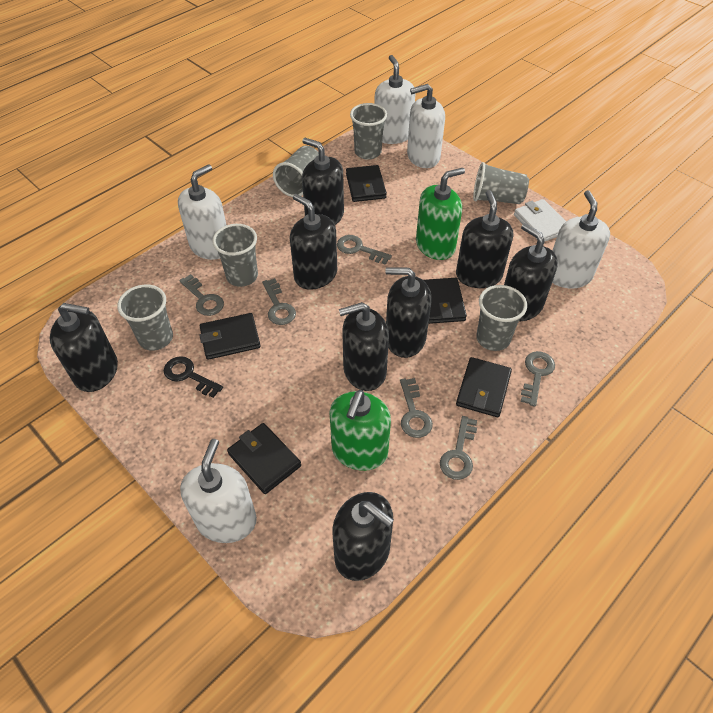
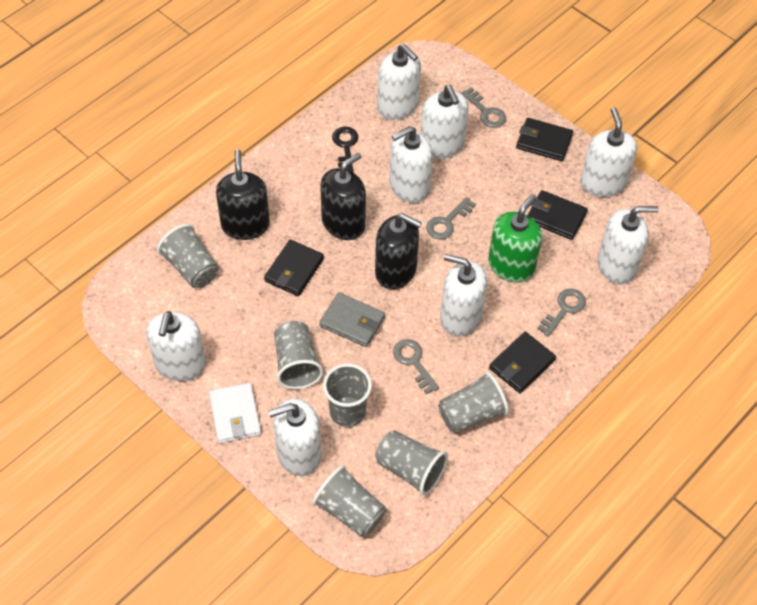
black soap dispenser: [50,303,118,392] [290,194,337,290] [302,138,344,225] [332,492,394,581] [339,302,389,391] [385,267,432,358] [456,190,513,288] [504,223,558,321] = 8 -> [216,149,270,240] [320,153,366,240] [375,213,422,289] = 3
black wallet: [200,313,261,360] [227,423,301,494] [346,165,387,202] [423,278,467,324] [456,357,512,417] = 5 -> [264,240,324,296] [489,332,556,393] [516,118,573,161] [528,190,588,240] = 4
green soap dispenser: [329,390,391,471] [416,168,465,260] = 2 -> [488,194,542,283] = 1
grey key: [179,274,224,316] [262,278,296,325] [337,235,392,265] [400,378,433,438] [440,416,477,480] [521,351,555,407] = 6 -> [393,339,439,394] [426,197,476,239] [461,87,506,128] [537,289,586,337] = 4
grey wallet: none = 0 -> [319,292,385,347] = 1
white soap dispenser: [178,164,226,260] [180,439,257,543] [374,55,416,144] [407,84,445,168] [552,190,610,288] = 5 -> [146,311,206,381] [268,398,321,476] [377,44,421,120] [389,126,433,203] [420,85,469,159] [440,254,487,337] [580,107,637,197] [597,206,659,284] = 8

